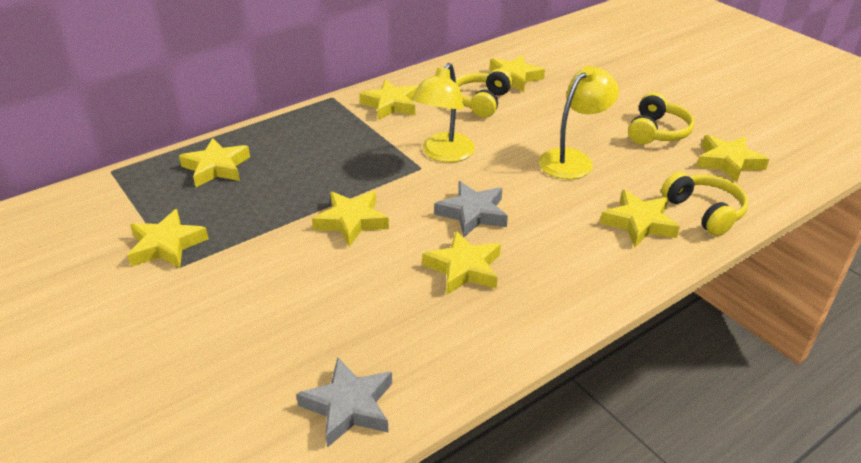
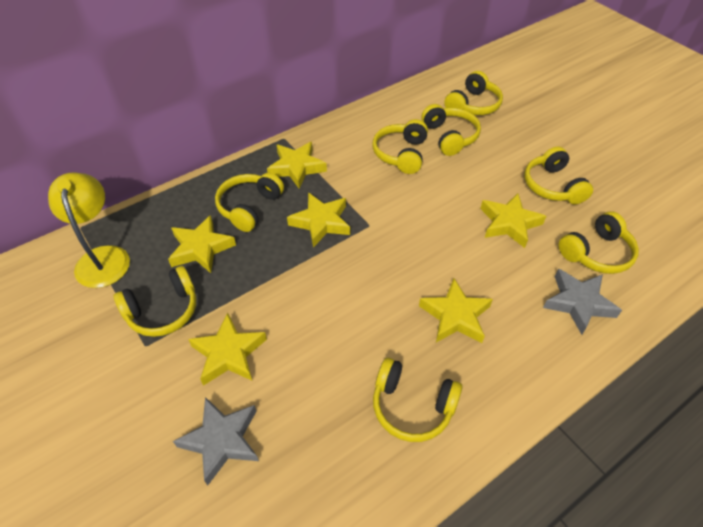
yellow headphones: [456,69,513,118] [628,92,694,145] [661,172,748,236] = 3 -> [114,266,196,337] [215,173,284,232] [372,119,428,174] [373,358,463,442] [422,104,481,156] [444,71,503,115] [524,146,593,204] [559,211,639,274] = 8
yellow lamp: [412,63,475,162] [539,66,619,179] = 2 -> [48,172,130,288] = 1
yellow star: [128,209,209,268] [179,138,250,187] [312,191,389,247] [359,79,418,120] [422,231,501,295] [490,55,545,92] [600,190,680,247] [697,135,769,183] = 8 -> [168,215,236,273] [188,313,267,386] [267,142,327,189] [287,193,350,247] [419,278,493,343] [480,193,546,248] = 6

